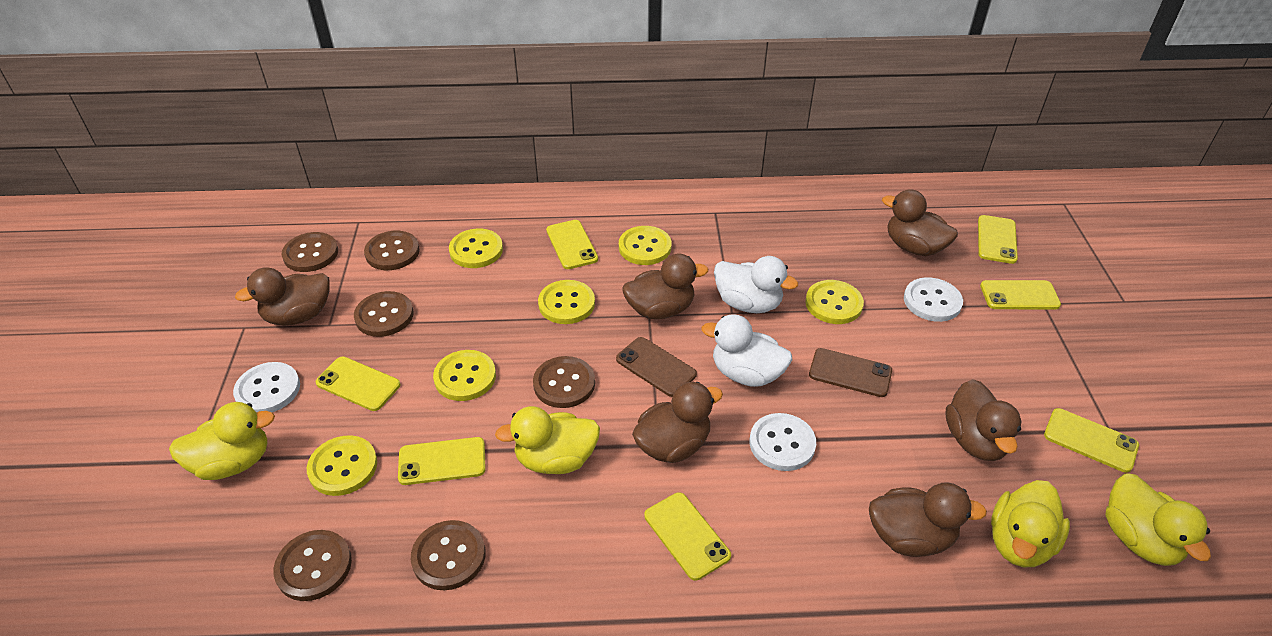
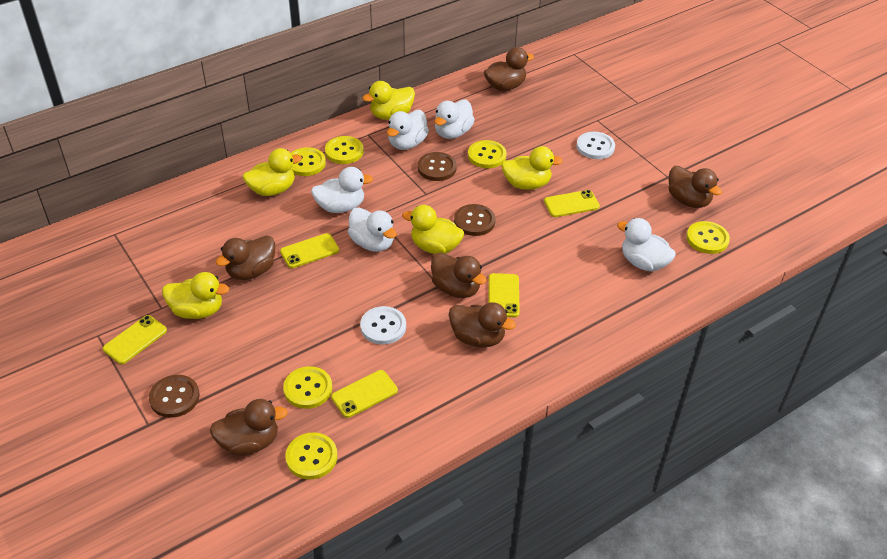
brown button: [273,530,352,601] [282,232,338,272] [354,291,413,337] [364,231,420,270] [411,520,486,590] [533,356,595,408] = 6 -> [149,375,200,418] [418,152,457,181] [454,204,495,236] = 3
brown phone: [616,337,697,397] [809,348,892,397] = 2 -> none = 0
white button: [233,362,300,412] [750,413,816,471] [904,277,963,322] = 3 -> [360,306,406,345] [577,132,615,159] = 2
white duck: [701,314,792,387] [714,256,798,313] = 2 -> [311,167,373,213] [348,207,397,252] [387,110,429,150] [434,99,475,139] [617,218,676,272] = 5
yellow duck: [169,402,275,480] [495,406,600,474] [991,480,1070,567] [1105,473,1211,566] = 4 -> [162,272,229,319] [243,148,302,196] [362,81,415,120] [402,205,464,254] [501,146,563,190] = 5
yellow phone: [316,356,400,411] [398,437,486,485] [546,220,598,269] [645,492,731,580] [978,215,1018,264] [980,280,1061,309] [1044,408,1139,473] = 7 -> [103,315,167,364] [280,233,339,268] [331,370,398,418] [488,273,520,317] [544,190,600,217] = 5

